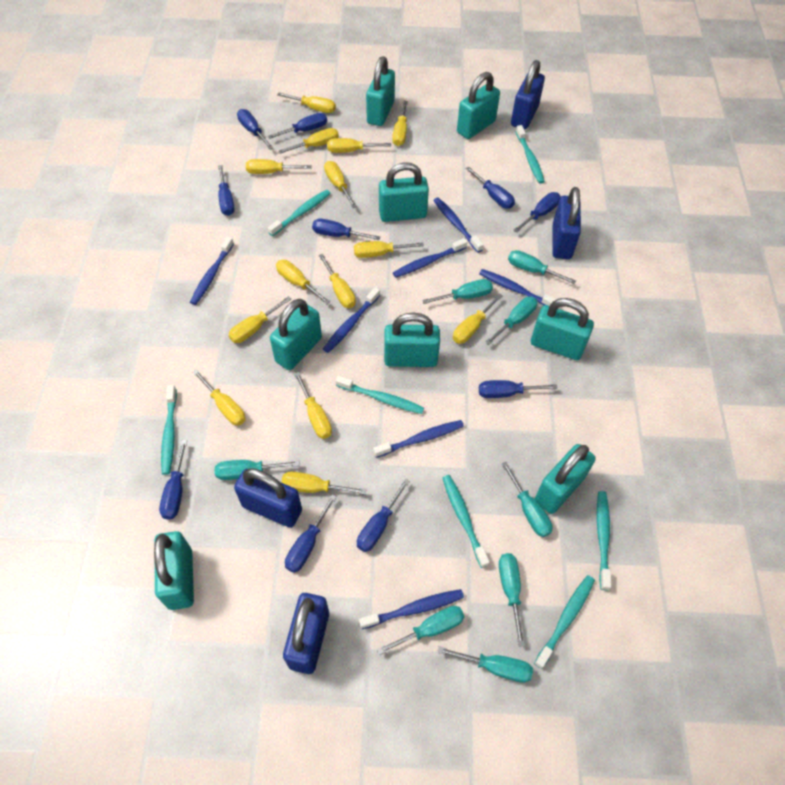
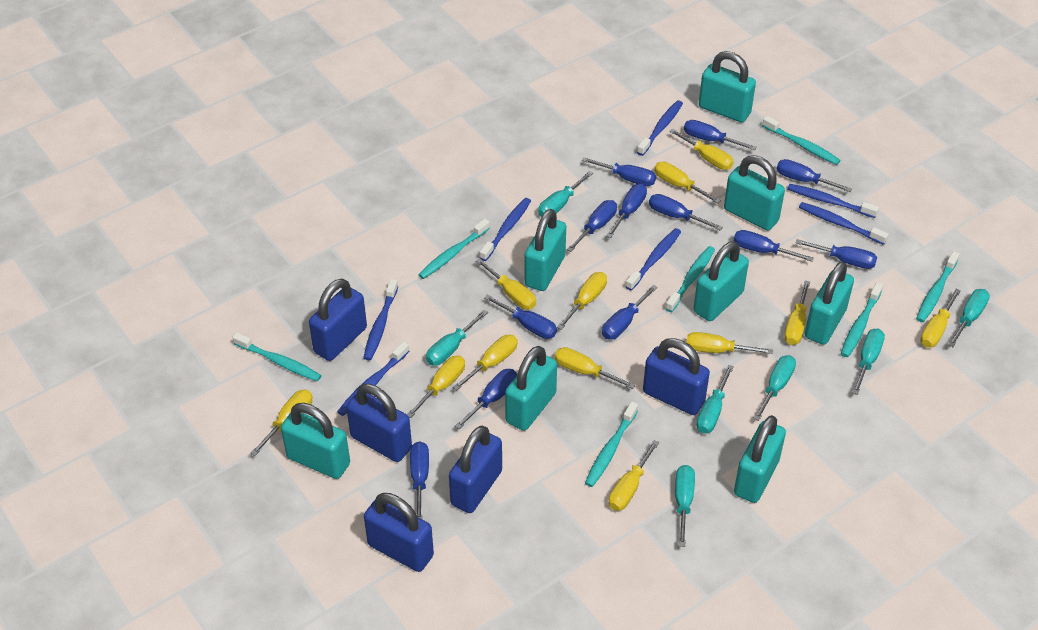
blue padlock: [234,468,302,528] [283,593,329,674] [511,60,545,129] [552,187,581,259] = 4 -> [309,278,367,361] [346,384,412,462] [364,493,434,572] [449,426,502,513] [643,338,710,415] = 5
blue screwdriver: [159,440,187,520] [218,165,235,216] [237,109,274,149] [268,113,327,139] [285,495,337,573] [312,219,380,240] [357,479,410,552] [465,167,515,209] [479,380,558,398] [513,192,561,233] = 10 -> [410,441,429,519] [455,369,517,429] [484,295,557,339] [567,200,617,252] [582,157,656,186] [602,285,658,340] [606,184,647,238] [649,194,723,231] [684,120,757,150] [734,230,814,262] [777,159,852,192] [796,239,877,269] = 12
turquoise screwdriver: [215,460,300,480] [377,606,465,655] [422,279,493,304] [437,646,533,683] [485,296,538,345] [499,553,525,647] [501,462,552,537] [508,250,576,284] = 8 -> [426,310,488,366] [538,171,593,217] [675,465,695,547] [696,365,734,433] [753,355,796,421] [852,329,885,395] [948,289,990,347] = 7
yellow screwdriver: [192,369,246,426] [229,296,291,343] [246,159,312,174] [276,260,330,304] [277,92,336,113] [278,128,339,154] [281,471,366,494] [294,372,332,439] [319,254,356,308] [324,161,357,208] [327,138,391,153] [354,241,424,258] [392,101,408,146] [453,293,503,344] = 14 -> [250,390,312,456] [407,356,465,418] [453,335,518,390] [476,258,536,309] [555,347,635,389] [557,272,607,330] [609,440,659,511] [654,162,721,204] [669,129,734,170] [687,332,773,354] [784,280,810,345] [920,289,961,348] = 12

